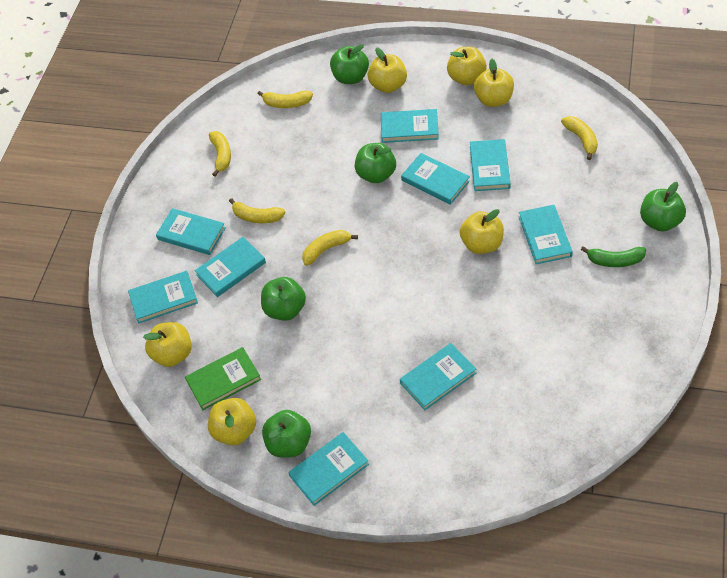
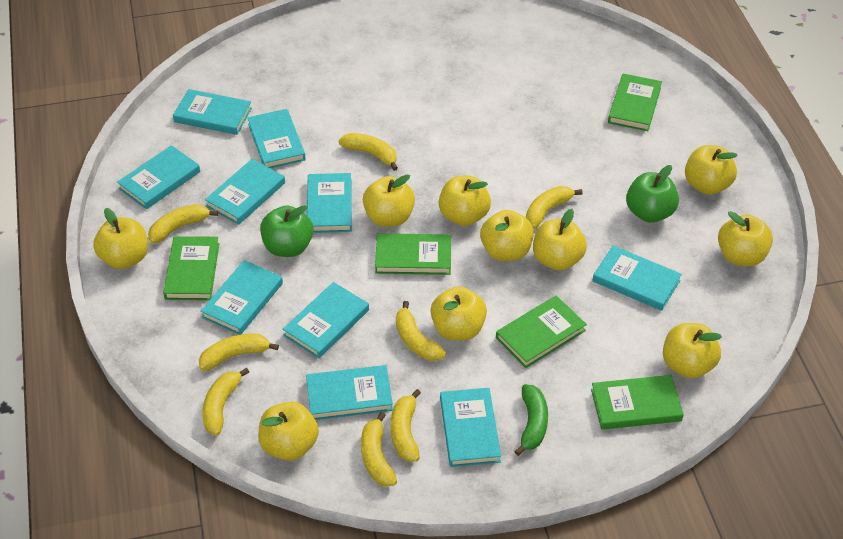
green apple: [261,277,306,321] [262,410,311,458] [330,44,369,84] [355,143,396,183] [640,182,686,232] = 5 -> [260,205,314,257] [626,165,679,223] = 2
green book: [185,347,261,410] = 1 -> [163,236,219,300] [375,233,451,275] [496,296,587,368] [591,375,684,430] [608,74,662,131] = 5
turquoise book: [128,271,198,324] [156,208,226,255] [195,237,266,297] [288,432,369,506] [381,109,439,143] [400,343,476,410] [401,153,470,205] [470,139,511,191] [519,205,573,264] = 9 -> [117,145,200,209] [173,89,252,135] [201,260,283,335] [205,159,285,225] [247,109,306,168] [283,282,369,358] [306,365,393,420] [307,173,352,233] [440,388,501,467] [592,246,682,311] = 10
yellow apple: [143,322,192,367] [208,398,256,446] [368,47,407,93] [447,47,487,85] [460,209,504,254] [474,59,514,107] = 6 -> [93,208,148,269] [258,402,319,461] [363,174,415,227] [430,286,487,340] [439,176,491,226] [480,210,534,261] [533,209,587,271] [663,323,722,379] [685,145,738,195] [718,211,773,266] = 10
yellow banana: [209,131,231,177] [229,198,285,223] [258,91,313,108] [302,230,358,266] [561,116,598,160] = 5 -> [148,204,218,244] [199,334,279,371] [203,368,249,435] [339,133,398,171] [361,412,397,487] [391,389,421,462] [396,301,446,361] [526,186,583,229] = 8

